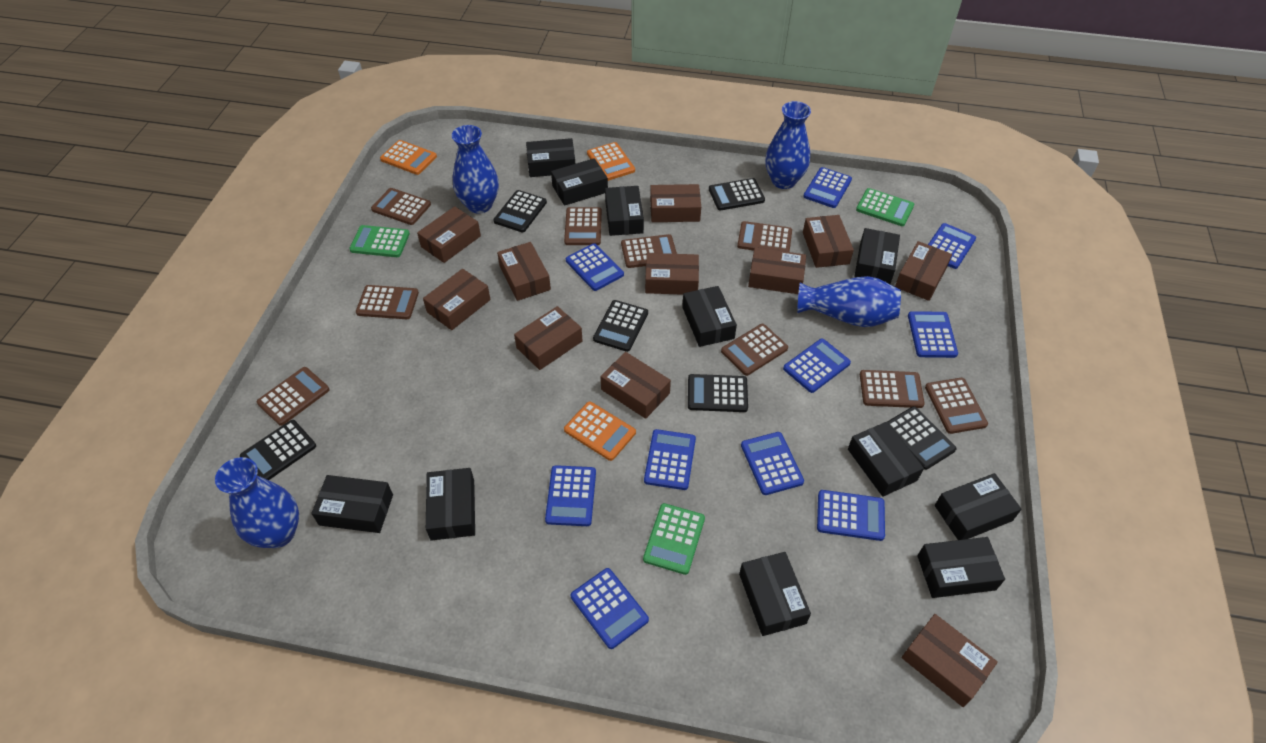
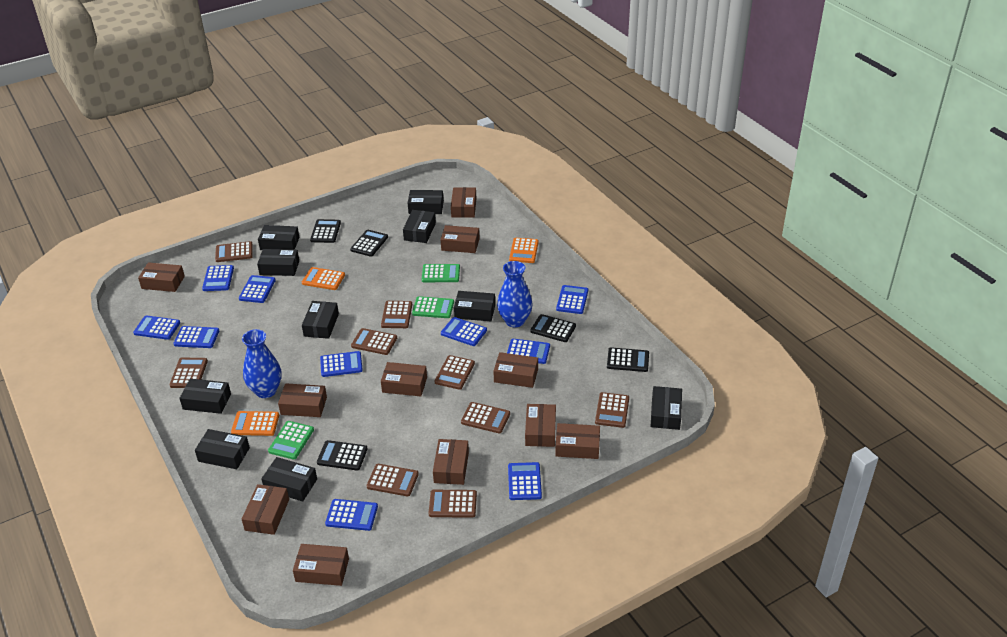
black box: [311,475,393,533] [426,468,475,541] [526,138,575,177] [551,158,608,206] [605,186,644,236] [682,286,737,347] [739,552,811,636] [848,422,924,497] [854,228,900,284] [917,537,1005,598] [935,473,1022,540] = 11 -> [179,379,231,414] [195,429,250,469] [257,249,299,276] [258,225,299,250] [261,457,317,501] [302,301,339,339] [403,210,436,243] [408,190,444,214] [454,291,495,321] [650,386,682,430] = 10
black calculator: [240,420,316,480] [493,190,547,233] [593,300,648,352] [688,374,748,412] [709,178,765,211] [887,406,957,470] = 6 -> [310,219,341,243] [317,440,368,471] [350,230,388,257] [530,314,576,342] [607,347,649,372] = 5
blue vase: [215,457,299,548] [452,125,499,214] [765,101,811,189] [797,276,901,327] = 4 -> [242,329,281,398] [497,261,532,327] = 2

